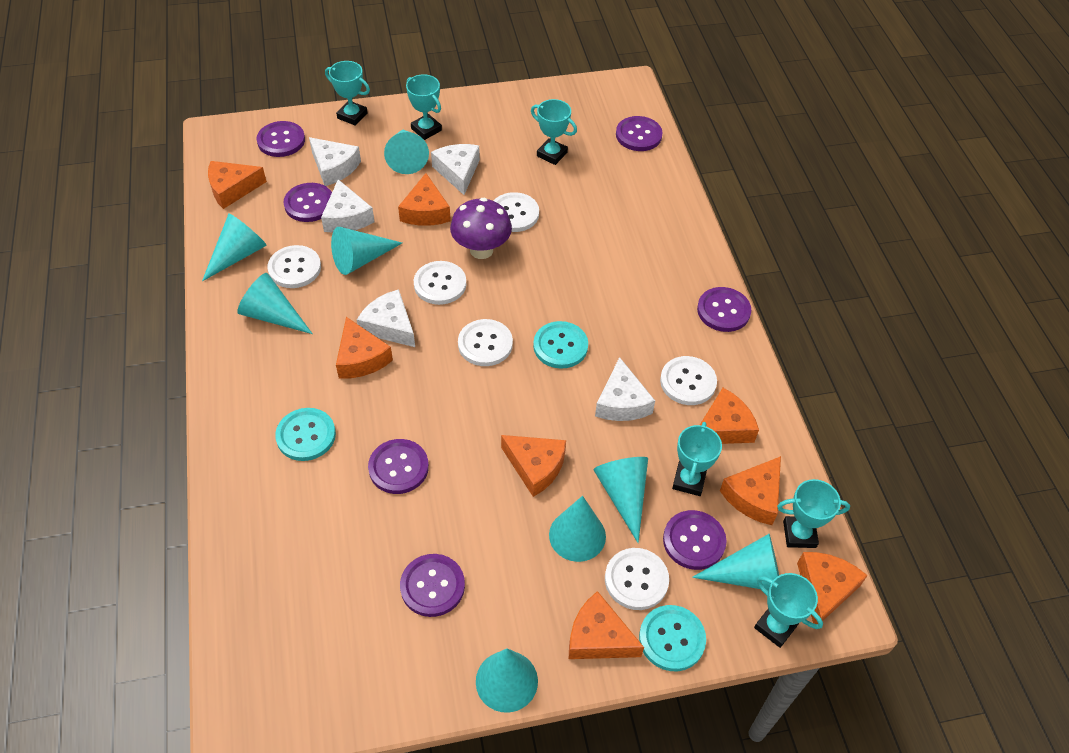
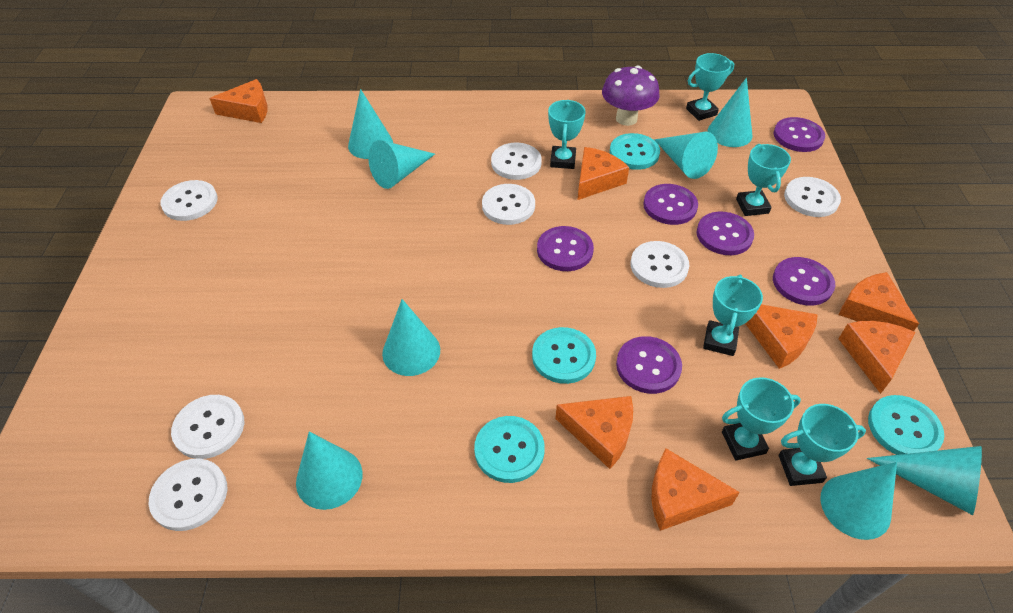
orange cheese: [208,161,267,209] [336,317,393,379] [398,173,451,226] [501,435,566,497] [569,591,644,659] [700,388,759,444] [720,456,781,525] [797,552,868,624] = 8 -> [209,79,268,123] [555,396,633,469] [577,147,629,200] [652,449,740,531] [745,304,818,369] [838,321,915,394] [839,272,919,331] = 7
purple button: [256,121,305,157] [284,183,332,222] [368,439,429,494] [400,554,465,617] [616,116,663,151] [663,510,726,570] [697,287,751,332] = 7 -> [537,226,594,271] [616,336,682,394] [643,184,698,225] [697,212,754,255] [773,117,825,152] [773,257,835,306] = 6
turquoise button: [275,408,336,461] [533,321,588,369] [639,605,706,671] = 3 -> [474,416,545,483] [532,327,596,384] [610,133,660,170] [868,395,944,455] = 4
white button: [268,245,321,288] [414,261,466,305] [458,319,513,366] [494,192,539,232] [605,548,669,610] [660,356,717,405] = 6 -> [148,459,227,531] [161,180,218,221] [171,395,244,459] [482,184,535,225] [491,143,542,180] [631,241,689,288] [784,177,841,217] = 7
white cheese: [309,137,361,186] [321,179,374,233] [357,289,415,347] [431,144,480,195] [595,357,655,421] = 5 -> none = 0

